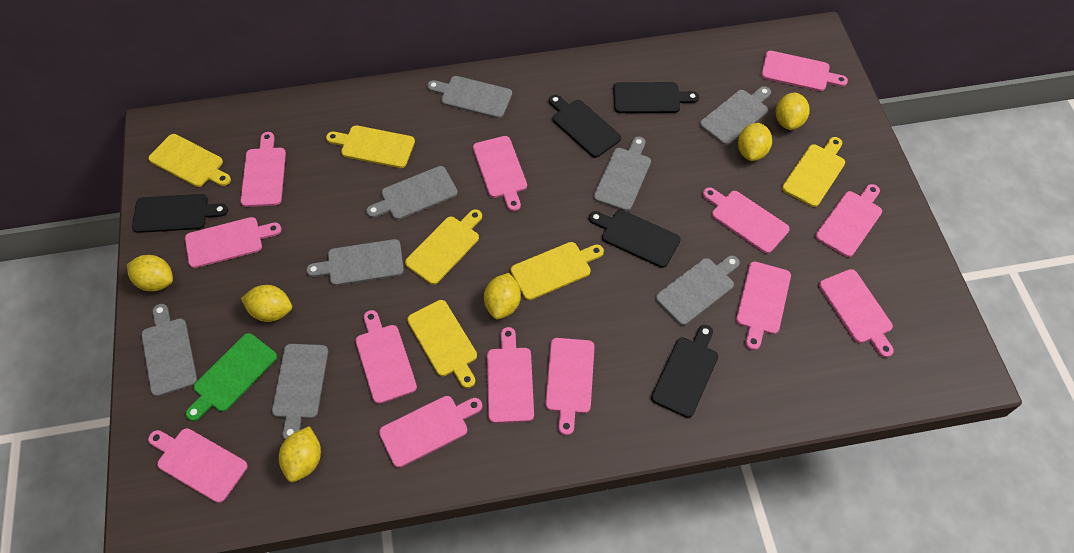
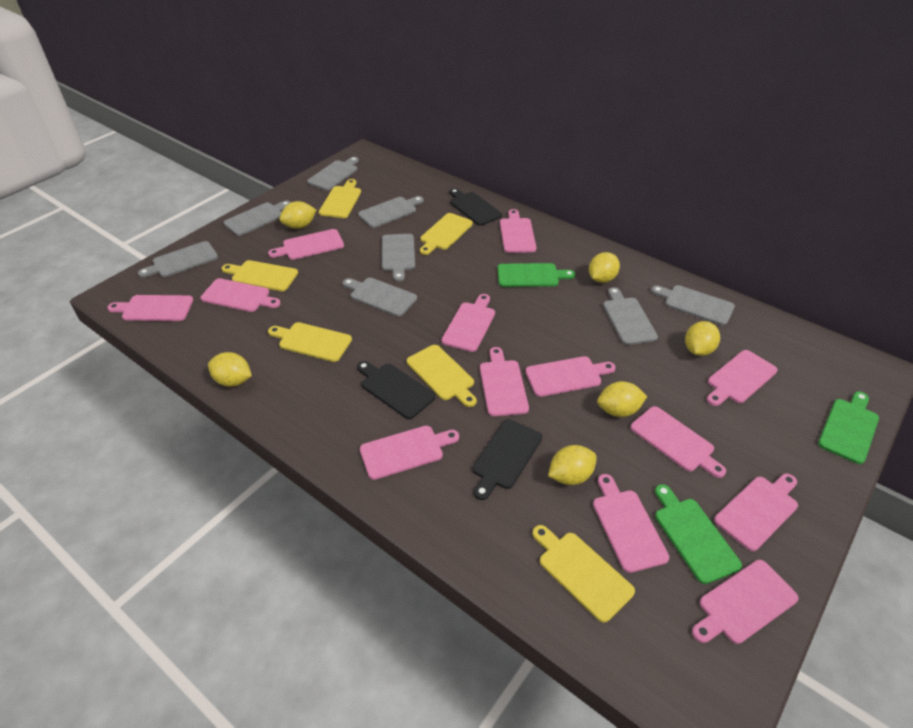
black cutting board: [132,194,228,233] [549,95,621,158] [589,210,681,268] [613,82,699,113] [651,325,718,418] = 5 -> [357,361,435,419] [449,188,502,226] [472,419,542,500] = 3
green cutting board: [186,333,277,421] = 1 -> [497,263,575,287] [655,484,742,584] [818,391,879,464] = 3

